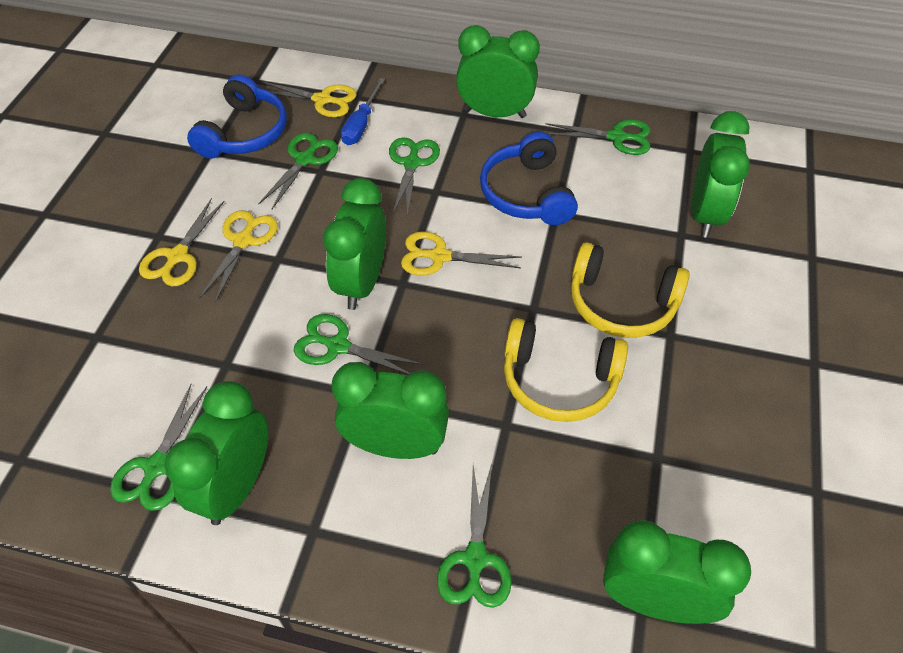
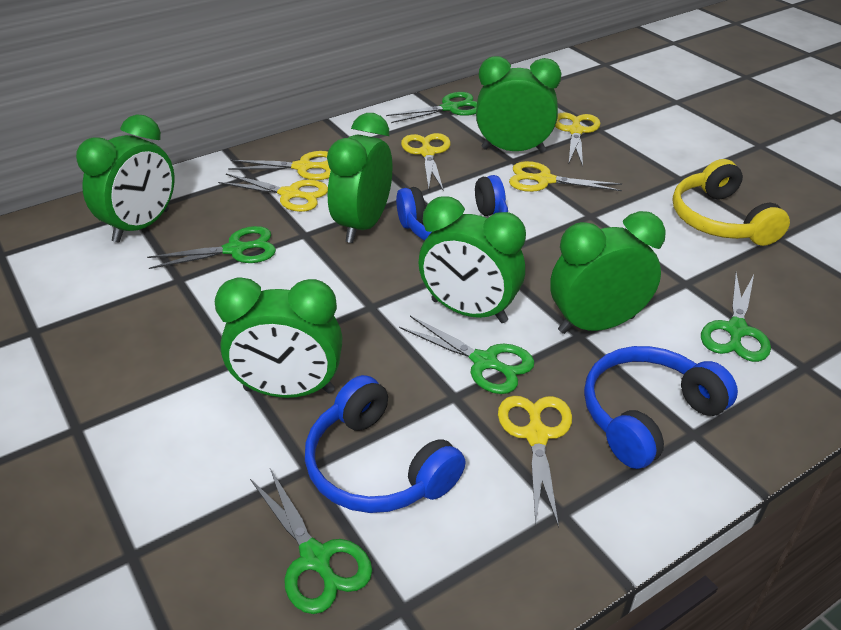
blue headphones: [187,74,287,159] [480,132,578,225] = 2 -> [305,375,466,513] [396,175,508,241] [584,346,738,469] = 3
blue screwdriver: [341,78,385,145] = 1 -> none = 0
green scissors: [110,384,207,511] [258,133,338,209] [294,314,424,375] [389,137,440,217] [437,464,512,608] [546,120,650,155] = 6 -> [147,226,276,269] [250,468,372,614] [386,92,477,123] [399,316,535,394] [701,273,771,362] = 5
yellow headphones: [504,318,628,422] [571,242,690,338] = 2 -> [673,159,790,246] = 1
yellow scissors: [139,198,225,286] [200,210,278,303] [261,82,357,117] [401,232,522,276] = 4 -> [218,174,328,212] [228,151,331,180] [401,133,451,190] [498,396,572,528] [509,161,622,192] [555,112,600,166] = 6

